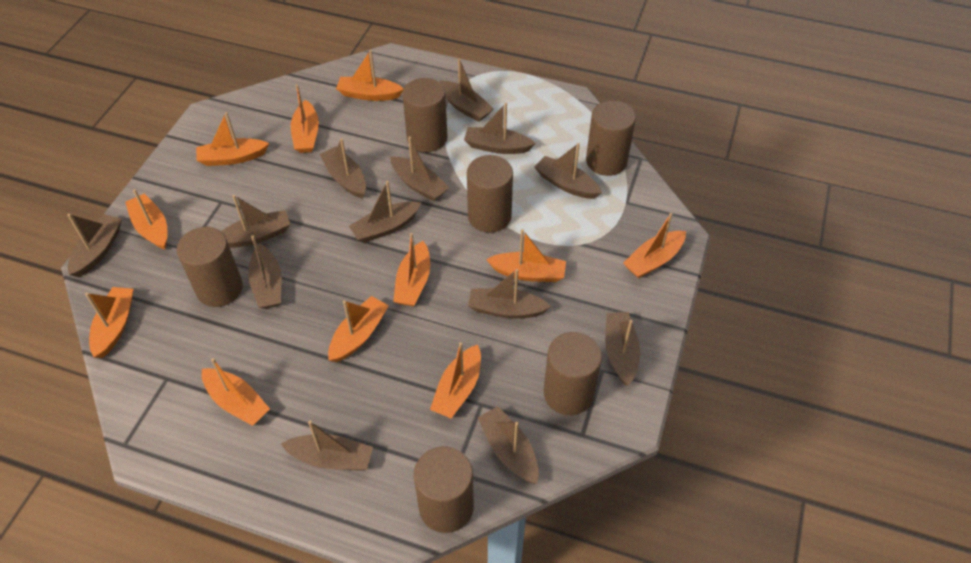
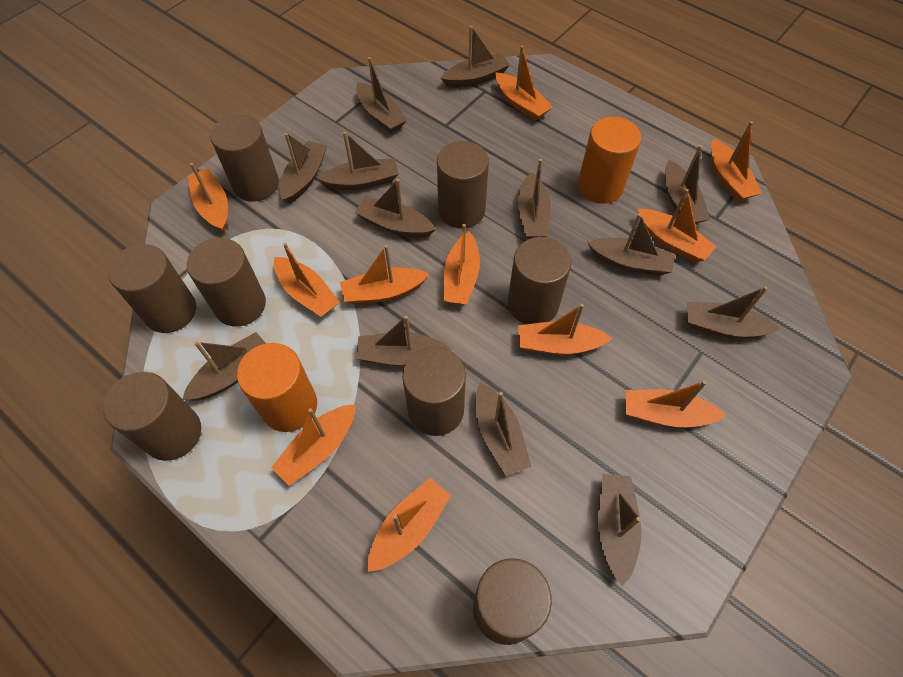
brown cylinder: [177,227,243,307] [402,78,448,152] [414,447,474,533] [467,155,513,233] [544,332,602,415] [586,101,636,176] = 6 -> [103,372,201,461] [108,244,196,333] [187,238,266,327] [210,115,279,202] [402,347,466,436] [437,141,489,228] [473,558,552,645] [508,237,571,324] = 8
orange cylinder: none = 0 -> [237,343,317,432] [578,117,641,204] = 2

